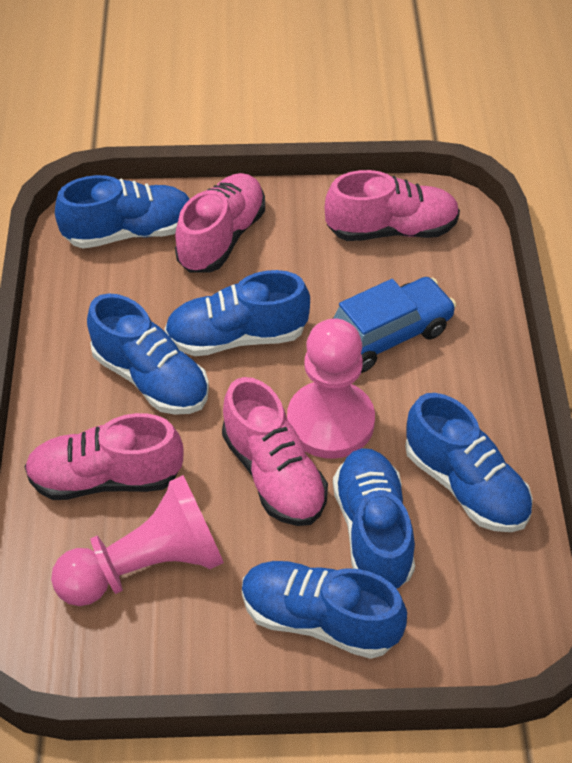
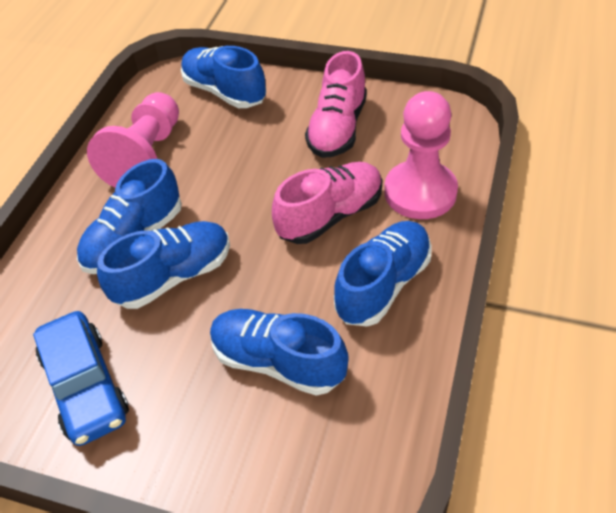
blue shoe: [55,175,189,248] [87,293,209,415] [164,270,310,356] [242,561,407,659] [333,448,415,589] [405,393,533,532] = 6 -> [77,159,182,274] [97,221,230,309] [181,46,267,108] [210,309,349,396] [334,221,432,326] = 5
pink shoe: [24,413,184,500] [175,173,265,273] [222,377,328,526] [325,170,460,241] = 4 -> [272,162,382,244] [305,51,367,158] = 2

